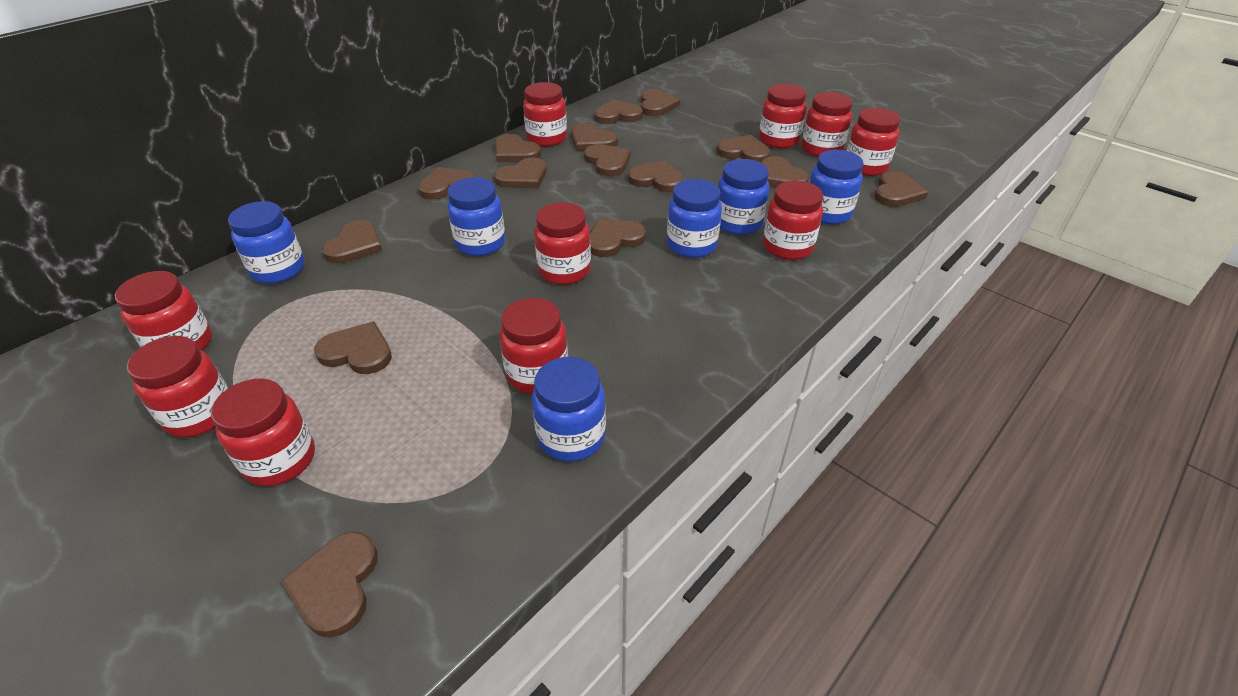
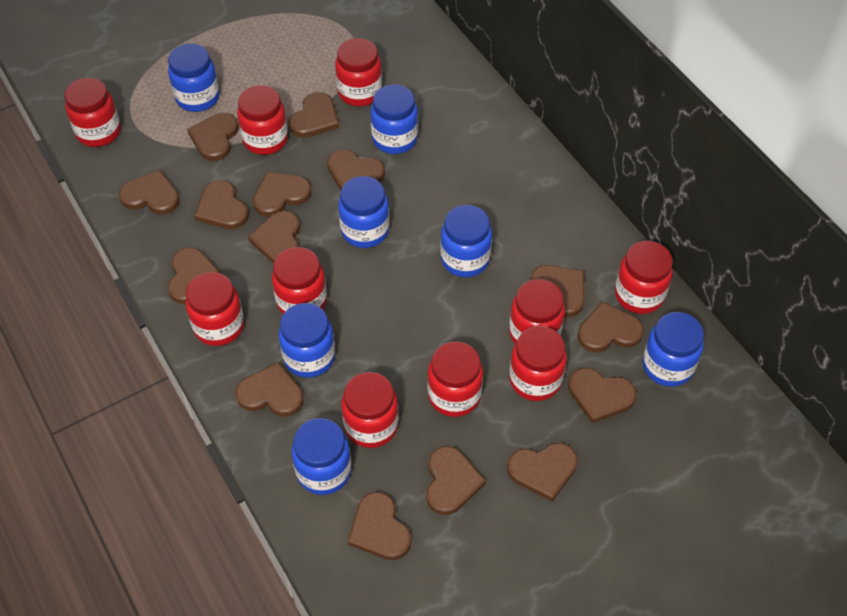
blue jar: [228,201,305,284] [447,177,505,256] [532,357,606,462] [667,179,722,258] [718,159,769,235] [809,150,864,224] = 6 -> [168,43,220,112] [279,303,335,378] [292,418,351,495] [338,176,389,248] [371,84,418,154] [440,205,492,277] [642,312,704,387] = 7

